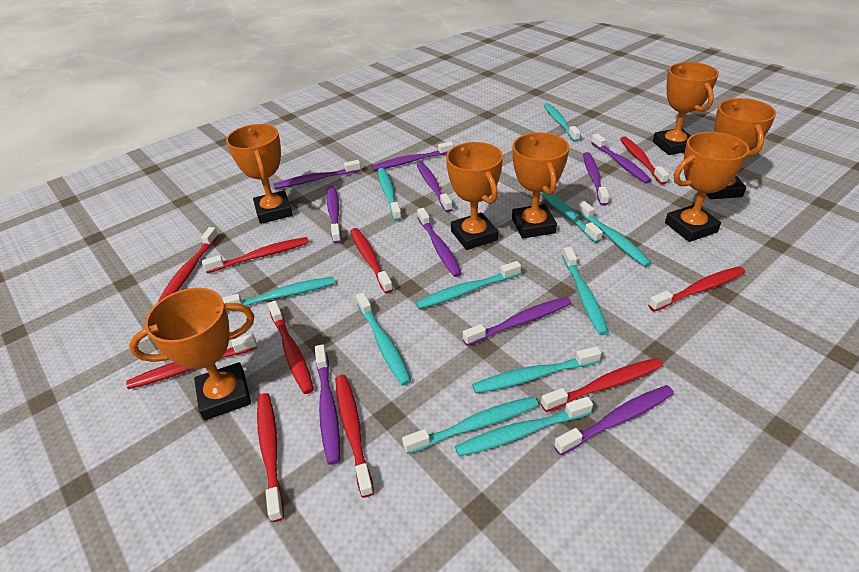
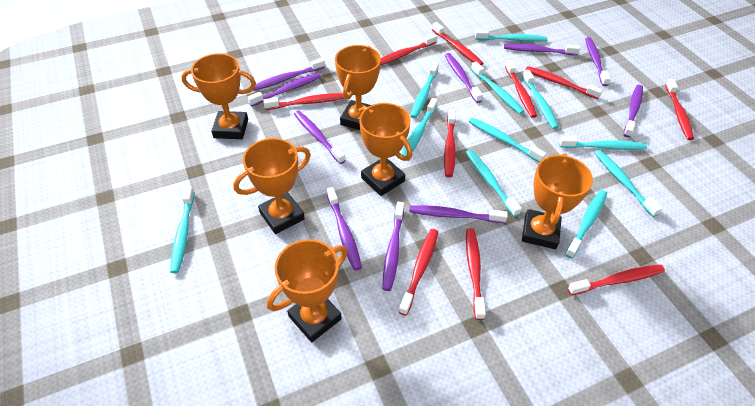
orange trophy: [129,288,254,420] [226,124,293,224] [446,142,503,250] [512,133,569,238] [653,62,719,155] [665,132,749,242] [706,98,776,199] = 7 -> [181,53,256,139] [233,138,311,234] [267,239,348,342] [335,45,381,130] [358,103,412,196] [522,153,593,249] = 6

